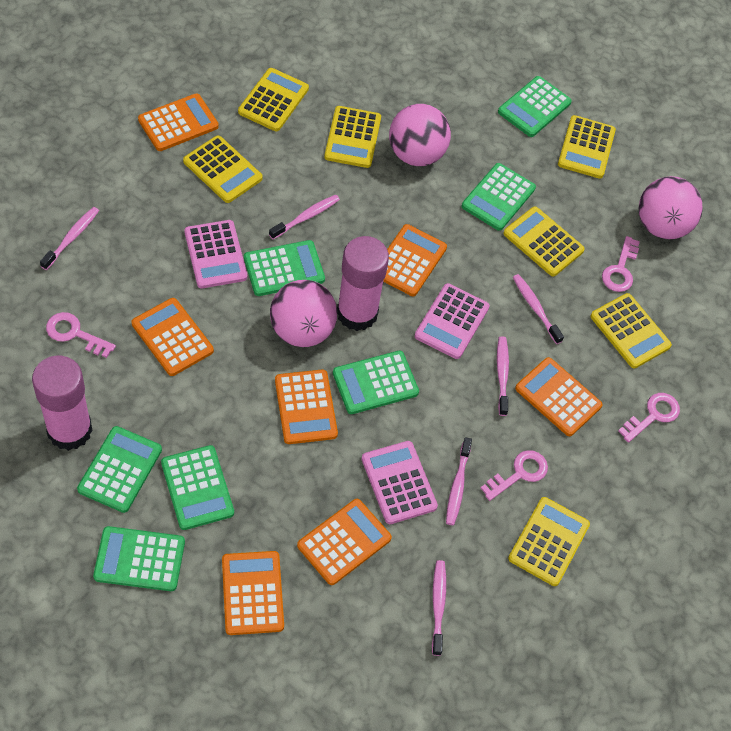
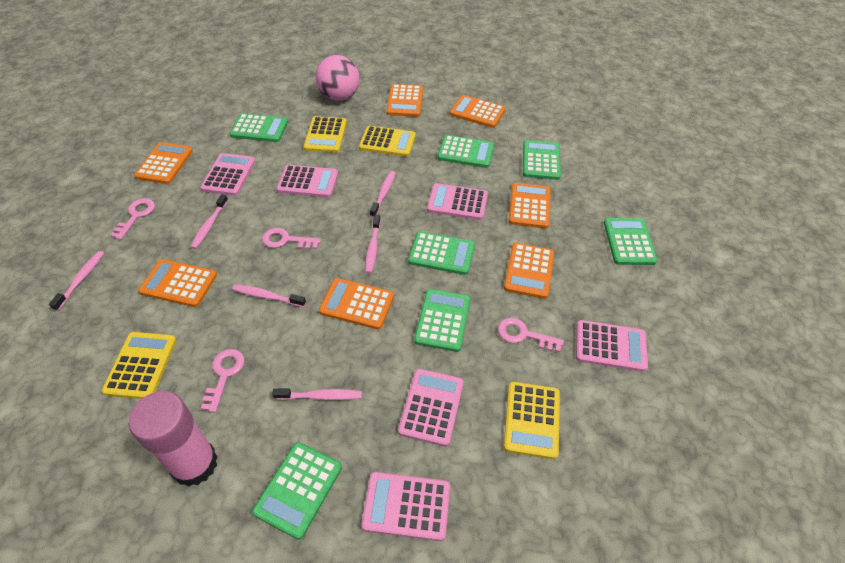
pink ball: [270,280,337,347] [389,104,451,166] [639,176,703,239] = 3 -> [316,55,360,101] = 1
pink calculator: [184,220,247,288] [362,441,438,524] [415,283,490,359] = 3 -> [200,153,255,196] [276,165,338,198] [361,472,450,541] [398,369,464,447] [427,183,488,220] [576,320,648,372] = 6
pink glue stick: [32,356,93,451] [337,236,389,331] = 2 -> [129,391,218,487] = 1
yellow calculator: [183,135,263,203] [238,68,309,131] [324,106,381,168] [503,207,585,276] [508,497,590,586] [558,115,616,179] [590,293,672,368] = 7 -> [102,332,177,399] [303,116,347,153] [359,126,416,157] [504,382,560,459] = 4

